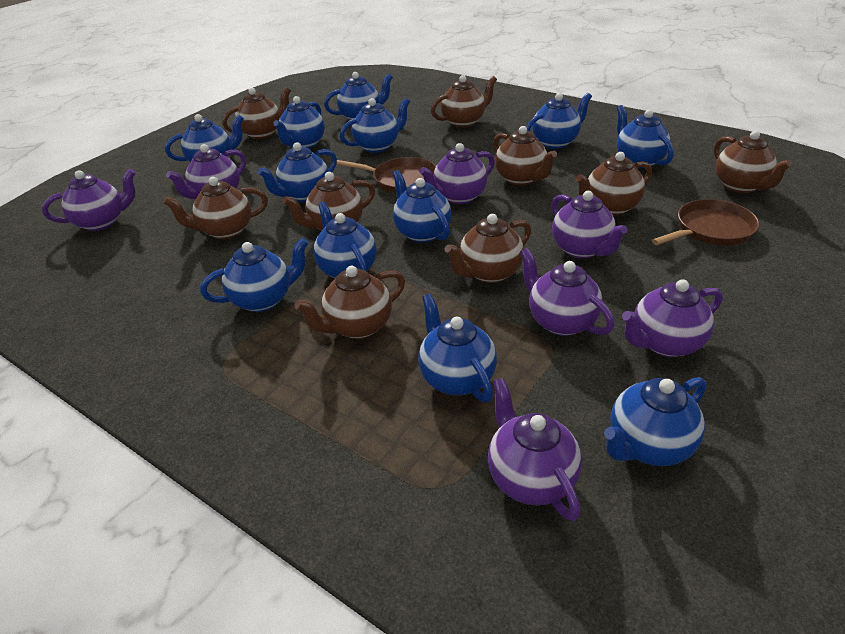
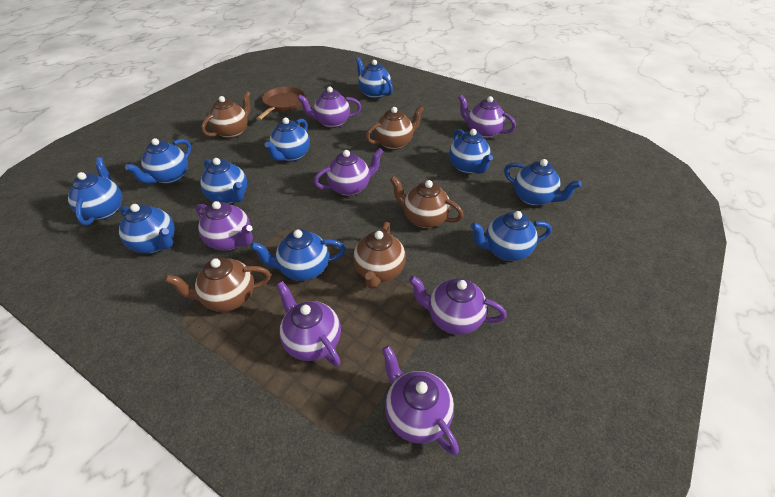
blue teapot: [165,114,244,162] [200,238,308,312] [257,142,337,202] [273,96,325,149] [313,202,377,279] [324,72,393,120] [340,98,410,153] [393,170,451,243] [418,294,497,402] [526,93,592,149] [604,377,707,466] [617,105,674,168] = 12 -> [68,158,122,225] [119,204,175,253] [125,138,191,184] [200,158,247,204] [250,230,345,281] [265,117,310,162] [356,57,393,99] [449,129,493,174] [470,211,552,261] [504,159,582,206] = 10
brown pan: [336,157,436,193] [652,199,759,246] = 2 -> [256,86,305,120] = 1
brown teapot: [163,177,268,239] [222,87,291,139] [283,172,375,231] [295,266,405,339] [431,75,497,128] [445,214,531,283] [493,126,557,185] [576,152,652,215] [714,131,792,193] = 9 -> [165,257,271,312] [201,91,251,138] [353,222,406,289] [366,106,424,150] [390,176,464,228] = 5

